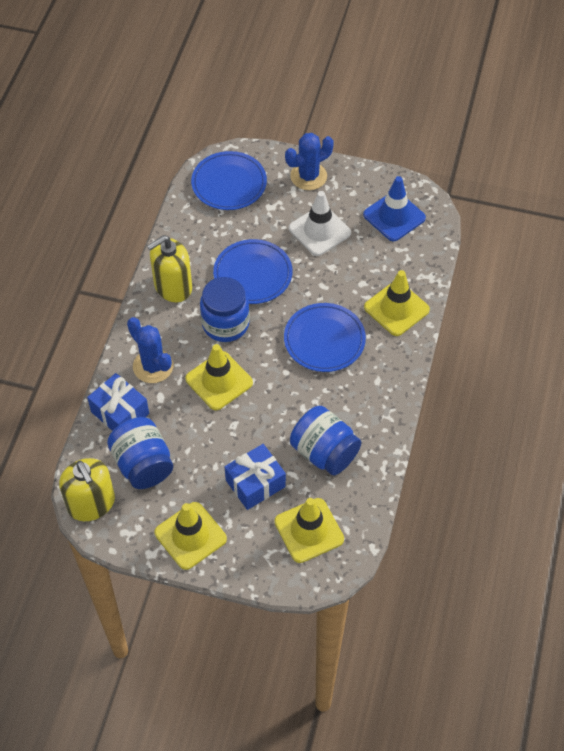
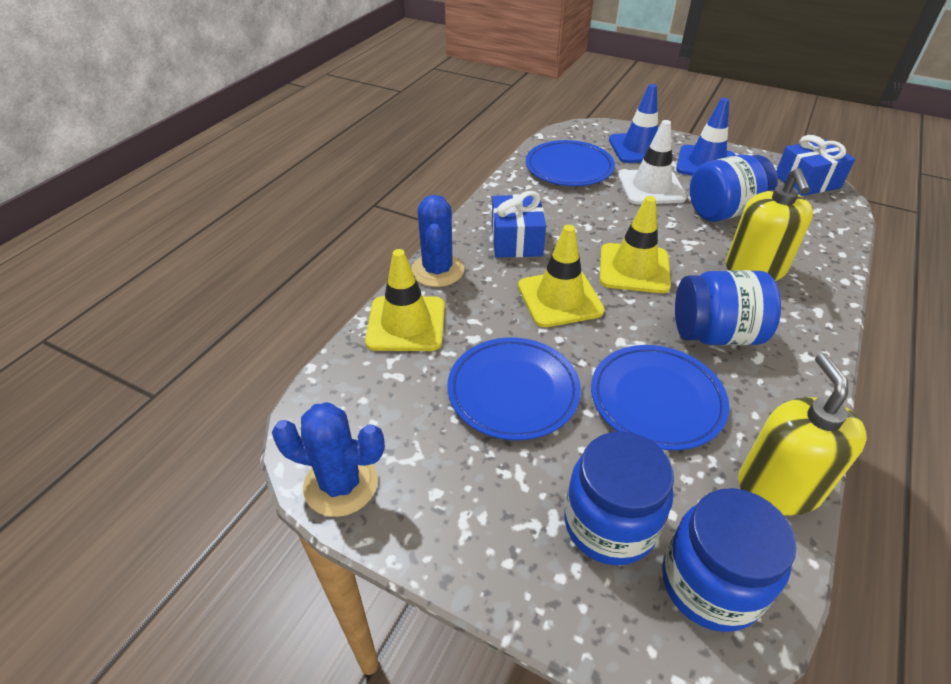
blue jar: [107,417,173,489] [200,277,250,342] [290,406,361,476] = 3 -> [564,431,674,566] [662,488,797,632] [675,270,781,345] [690,154,778,222] = 4
blue traffic cone: [363,176,426,241] = 1 -> [609,84,673,163] [676,98,736,176] = 2
yellow traffic cone: [154,502,227,570] [185,344,253,410] [274,498,344,563] [364,270,430,336] = 4 -> [365,249,445,351] [518,225,605,327] [600,196,671,293] = 3

